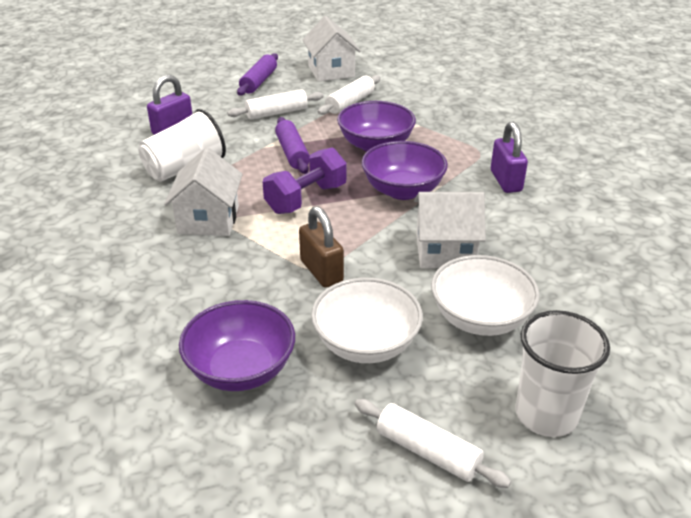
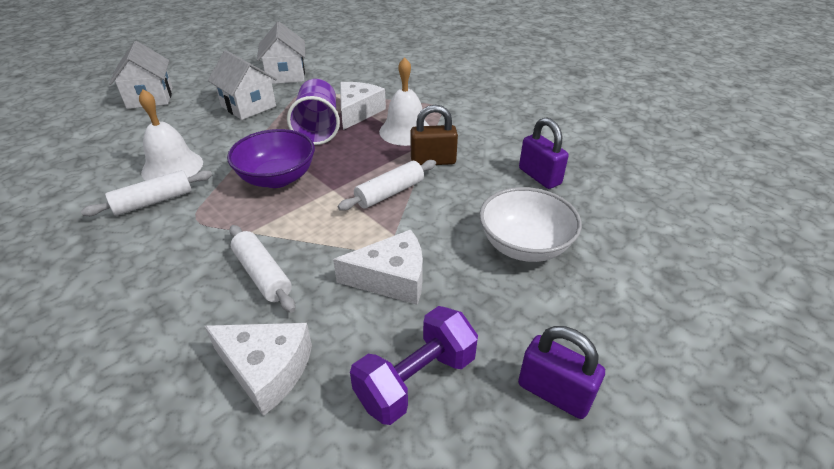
purple bowl: [179,300,295,391] [337,101,416,152] [362,141,448,200] = 3 -> [227,129,315,188] = 1
purple cup: none = 0 -> [287,79,340,145] = 1
purple rolling pin: [237,53,278,96] [275,117,310,174] = 2 -> none = 0
white bell: none = 0 -> [139,89,203,181] [379,57,429,146] = 2
white bowl: [311,278,423,363] [431,255,540,336] = 2 -> [479,187,582,262] = 1
white cheese: none = 0 -> [205,323,312,416] [333,230,423,305] [340,82,386,130] = 3
white cup: [138,109,226,182] [515,310,610,437] = 2 -> none = 0

